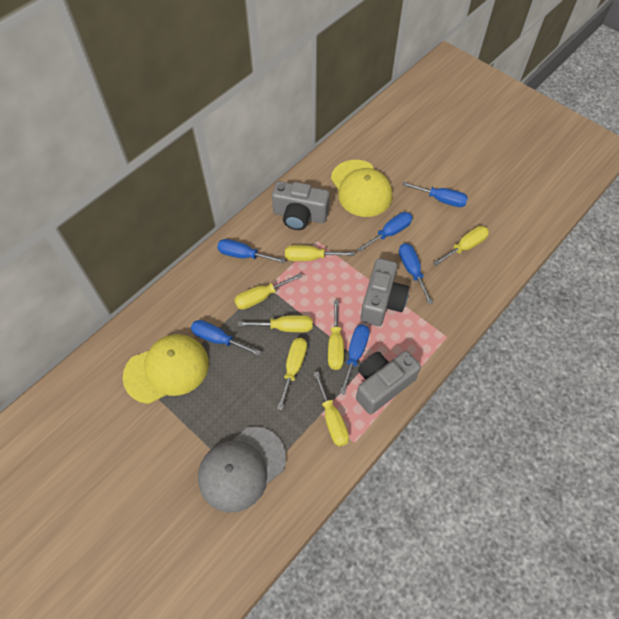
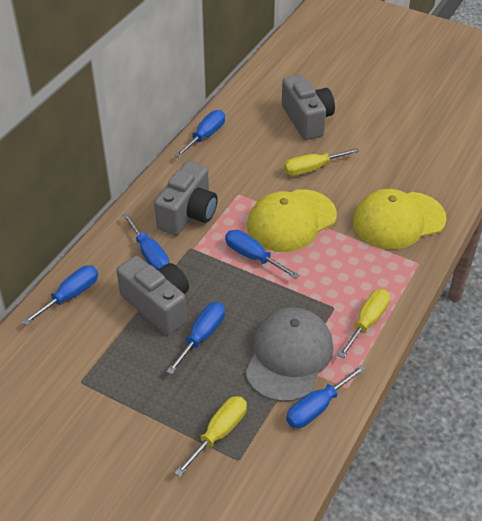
yellow screwdriver: [234,273,302,310] [238,315,313,332] [277,338,307,410] [285,245,355,261] [313,371,349,446] [328,300,344,370] [433,226,489,266] = 7 -> [175,396,247,477] [284,148,360,176] [338,289,390,358] = 3

